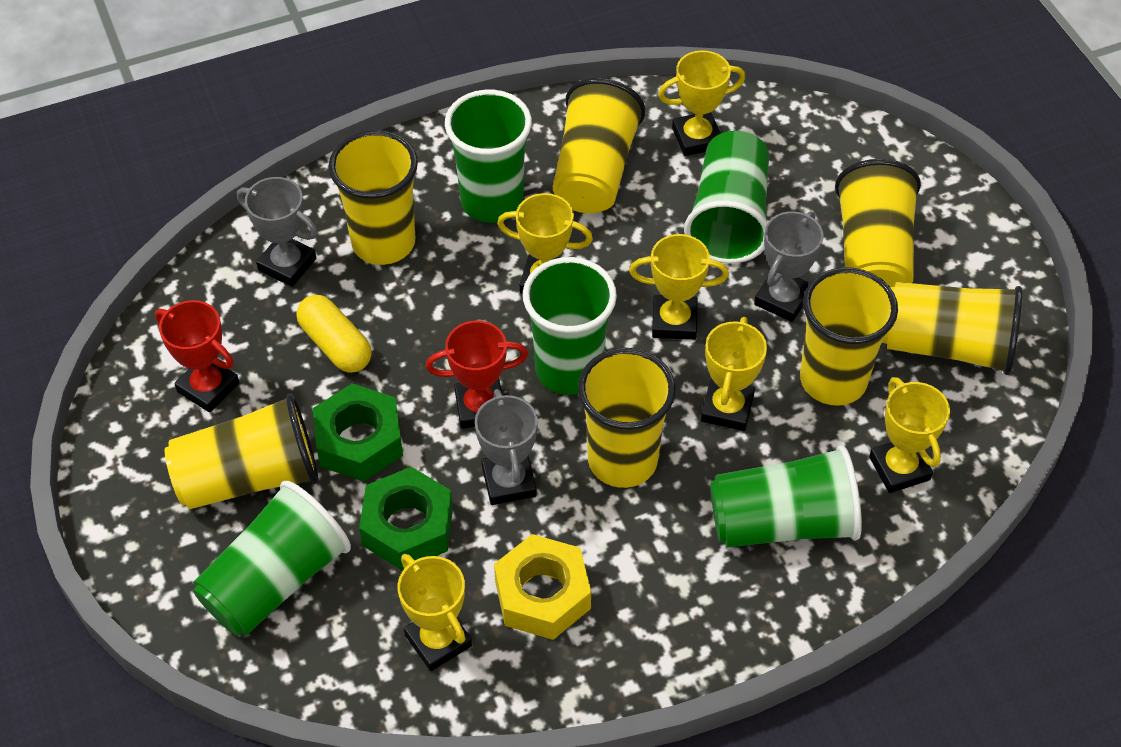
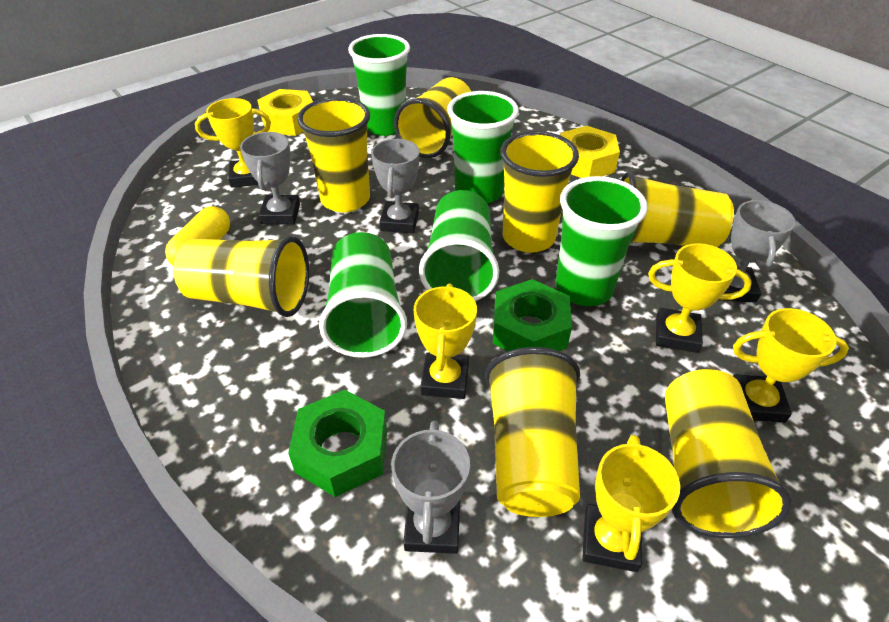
grey trophy: [237,177,318,287] [475,389,538,505] [754,211,824,322] = 3 -> [240,132,300,225] [371,139,419,233] [391,420,470,554] [718,199,795,303] = 4
red trophy: [155,300,239,413] [426,321,528,429] = 2 -> none = 0
yellow nut: [494,534,591,640] = 1 -> [257,89,313,136] [560,126,620,178] = 2
yellow trophy: [398,554,472,671] [497,193,593,294] [629,234,729,340] [658,50,746,156] [701,317,767,431] [869,377,950,493] = 6 -> [195,98,271,188] [414,284,477,399] [582,435,680,572] [648,243,752,353] [733,308,849,423] = 5

